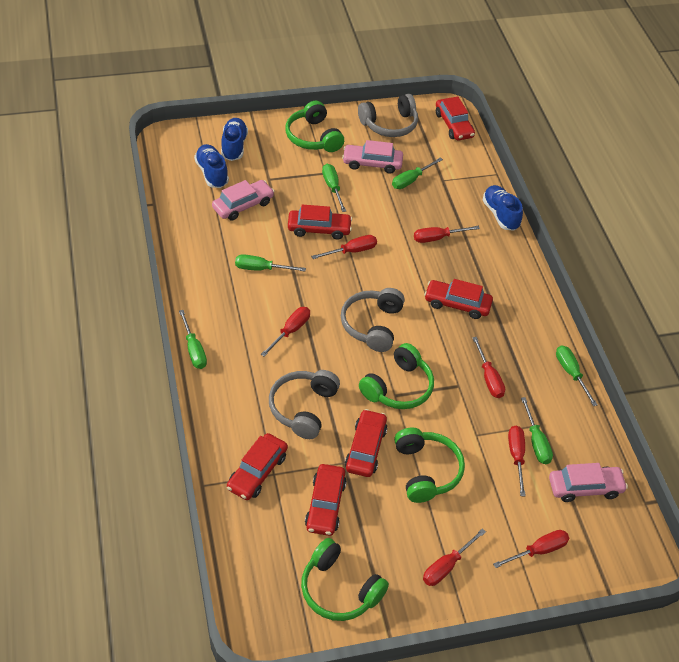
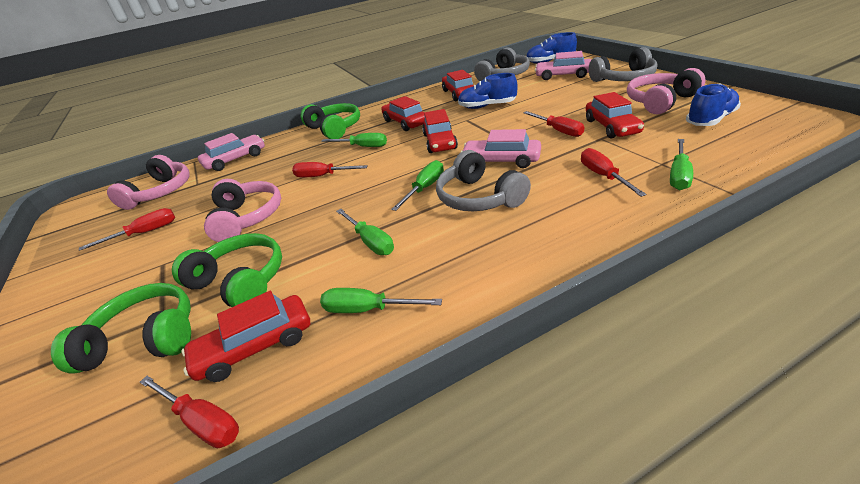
green headphones: [285,101,344,152] [301,538,389,621] [359,343,434,409] [394,428,465,503] = 4 -> [51,283,191,374] [172,233,282,307] [301,103,360,139] = 3
green screwdriver: [179,310,207,369] [235,254,306,271] [322,164,346,212] [392,157,443,189] [521,397,553,464] [556,345,598,406] = 6 -> [320,288,442,313] [321,133,387,147] [336,209,394,255] [391,160,444,211] [670,139,693,190] = 5
pink headphones: none = 0 -> [107,155,190,210] [204,179,281,242] [627,68,706,114] = 3
red car: [227,433,288,500] [288,205,352,240] [305,464,347,536] [345,409,387,477] [424,279,493,319] [436,97,475,141] = 6 -> [181,291,310,382] [381,96,425,131] [422,109,458,153] [442,70,474,101] [586,92,644,138] = 5
red screwdriver: [261,307,310,357] [311,235,377,259] [414,226,480,243] [423,528,486,586] [472,337,505,398] [493,530,569,568] [508,426,526,496] = 7 -> [79,208,175,251] [140,376,239,448] [292,162,368,177] [523,111,585,137] [581,148,647,197] = 5

